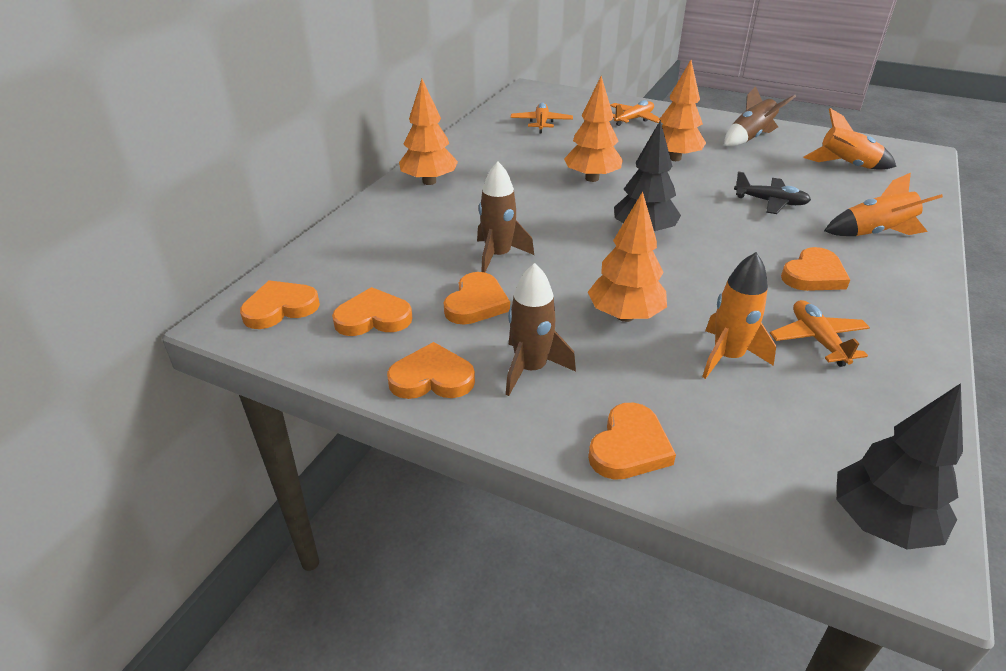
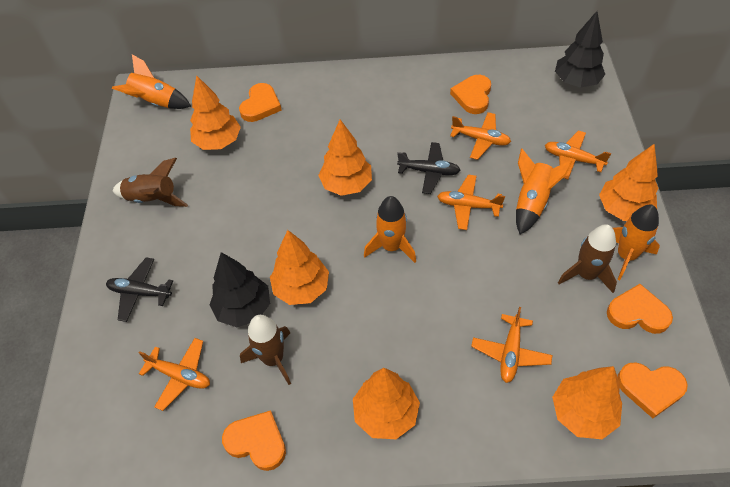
black plane: [734,172,811,214] = 1 -> [106,258,173,322] [397,142,460,194] = 2
orange heart: [240,280,320,329] [332,287,412,336] [387,342,475,399] [444,272,510,325] [588,403,676,480] [781,247,850,291] = 6 -> [222,410,286,471] [239,83,282,122] [450,75,491,114] [607,284,673,334] [618,362,688,418] = 5
orange plane: [510,103,573,133] [610,100,660,126] [770,300,870,367] = 3 -> [139,338,210,411] [437,174,505,230] [450,112,511,160] [471,307,553,383] [545,130,611,179] = 5
orange rocket: [702,252,776,379] [804,108,896,170] [824,173,943,236] = 3 -> [112,54,191,109] [364,196,416,263] [516,149,573,235] [613,205,660,280] = 4
orange tree: [399,79,458,185] [564,76,623,182] [588,191,667,322] [650,60,706,161] = 4 -> [190,75,241,150] [270,230,329,305] [318,119,372,196] [353,368,420,439] [552,366,622,439] [599,144,658,221] = 6

